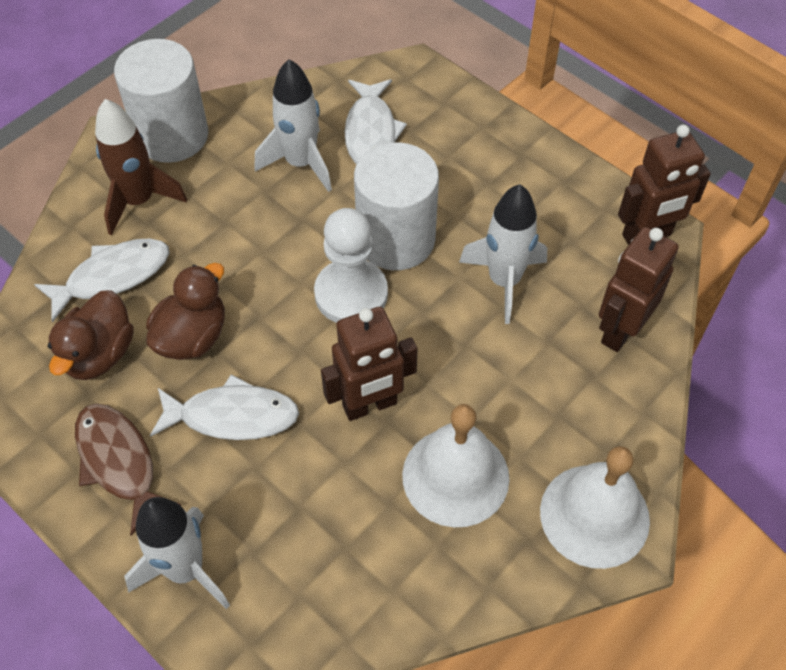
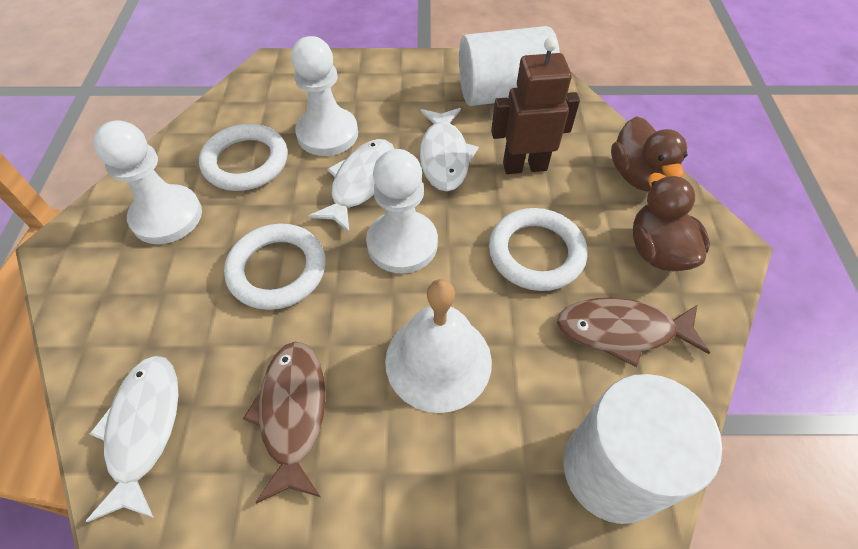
brown fish: [75,403,181,536] = 1 -> [243,342,326,504] [557,298,710,367] = 2
brown robot: [321,307,418,421] [599,227,679,352] [618,125,711,245] = 3 -> [491,37,580,174] = 1
brown rocket: [95,99,187,235] = 1 -> none = 0
white bell: [402,404,509,527] [540,446,650,569] = 2 -> [385,279,492,413] = 1
white pawn: [314,208,388,323] = 1 -> [93,120,202,244] [291,36,358,156] [366,149,438,274] = 3
white ring: none = 0 -> [199,124,288,191] [224,224,326,310] [489,208,587,291] = 3
white rocket: [124,497,230,609] [254,59,332,192] [459,184,547,324] = 3 -> none = 0

